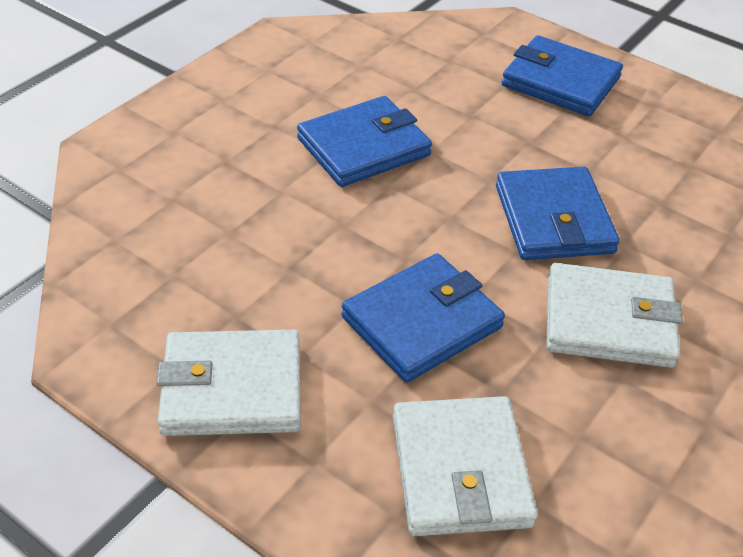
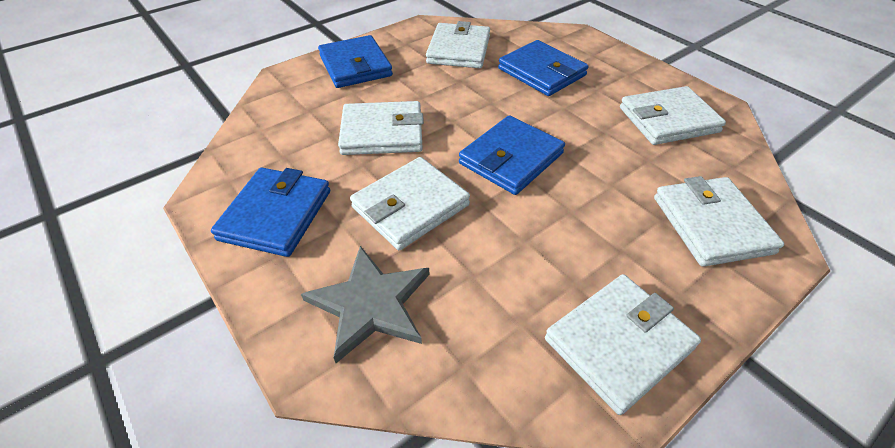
grey star: none = 0 -> [301,246,430,363] = 1
white wallet: [156,330,301,436] [393,396,538,536] [546,263,683,368] = 3 -> [338,101,424,155] [350,157,470,250] [426,21,490,68] [545,274,701,415] [620,86,726,145] [654,176,784,267] = 6

